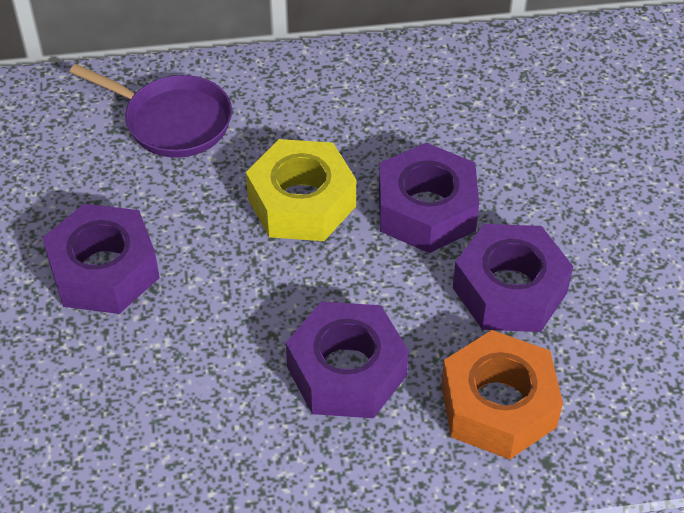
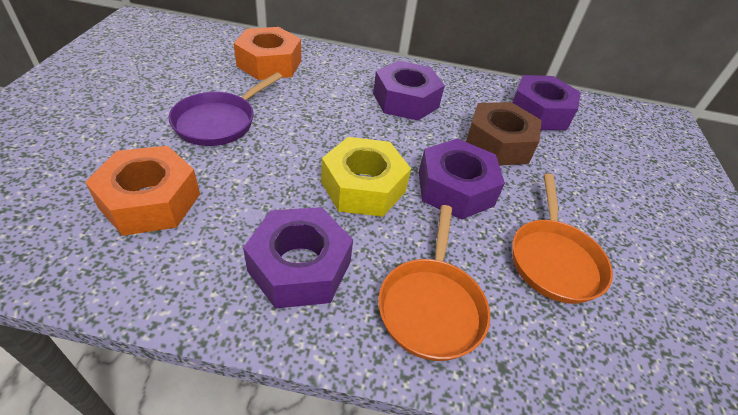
brown nut: none = 0 -> [466,102,542,166] = 1
orange nut: [441,330,563,459] = 1 -> [85,146,200,236] [234,27,301,80] = 2
orange pan: none = 0 -> [378,205,490,361] [512,174,613,304] = 2

